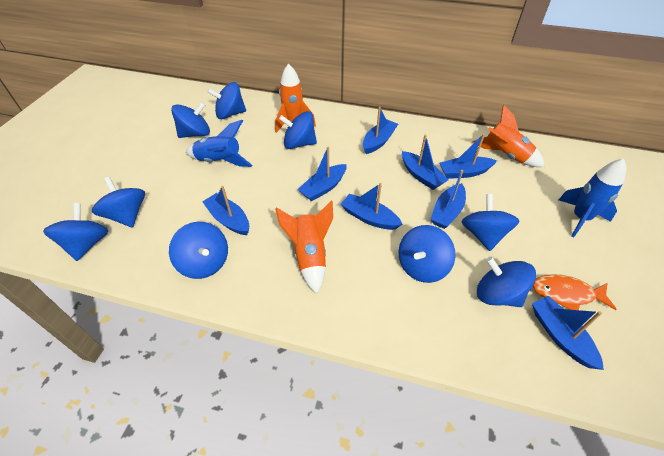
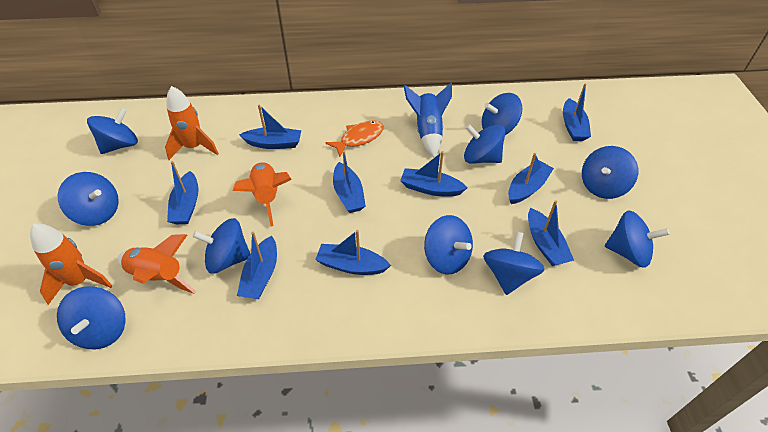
blue boat: [202,186,249,235] [297,147,347,201] [341,183,402,230] [363,107,398,154] [402,134,449,190] [431,170,466,229] [440,134,497,179] [532,296,604,370] = 8 -> [167,161,199,224] [237,232,277,299] [239,104,301,149] [315,230,391,275] [333,151,366,213] [400,151,468,197] [508,153,554,204] [528,200,574,266] [563,83,591,141] = 9
blue rocket: [186,120,252,167] [558,158,626,238] = 2 -> [403,83,452,158] = 1
blue spinning top: [43,203,108,261] [92,177,145,228] [169,222,228,279] [171,102,210,138] [207,82,246,119] [279,111,317,149] [399,225,455,283] [461,194,519,251] [477,257,536,307] = 9 -> [57,172,119,226] [57,286,126,349] [87,108,138,154] [193,218,250,274] [424,215,473,275] [464,124,505,164] [482,93,522,135] [483,232,545,295] [582,146,638,199] [605,210,670,268] = 10
orange rocket: [275,64,316,133] [275,200,333,294] [473,105,545,167] = 3 -> [30,223,112,305] [118,234,197,294] [165,86,219,160] [233,162,292,226] = 4

